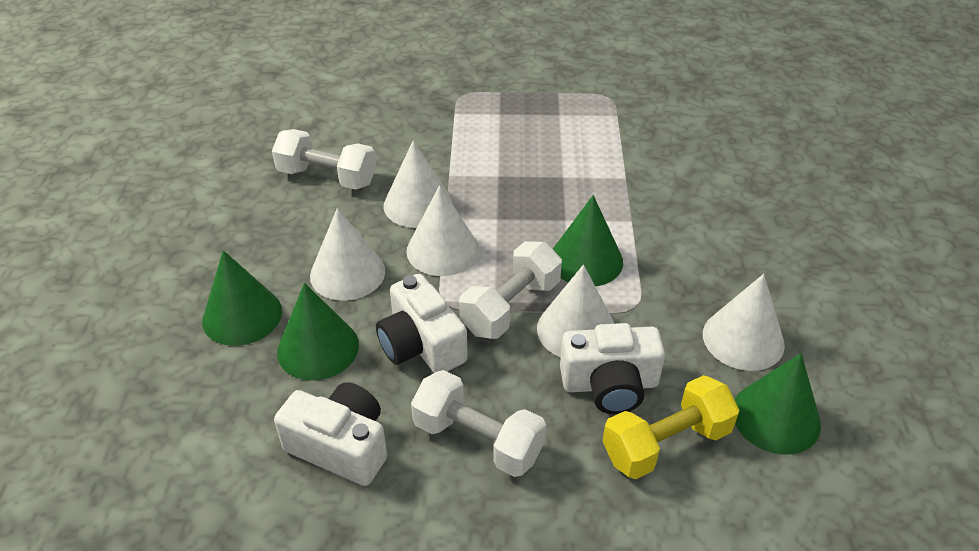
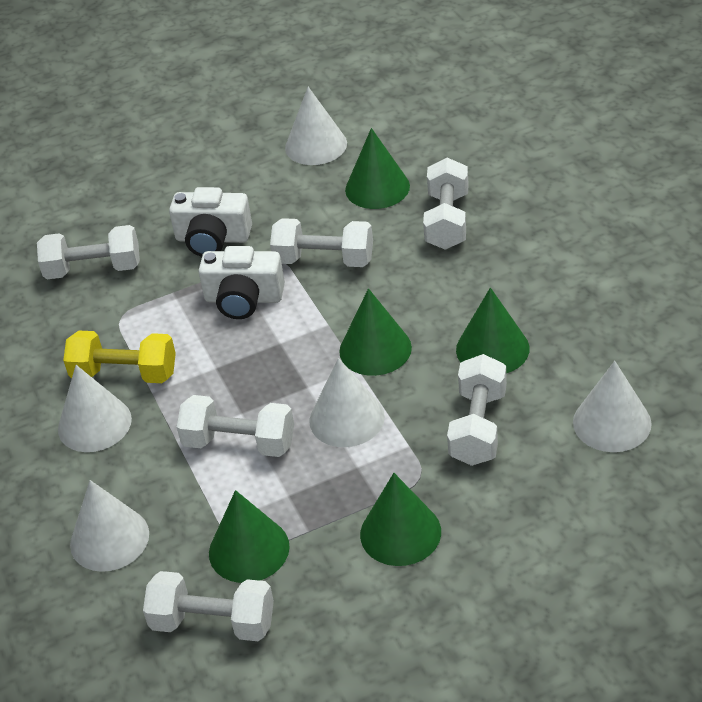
green cone: [202,250,282,346] [277,283,359,381] [553,195,623,286] [734,353,821,455] = 4 -> [209,490,290,583] [339,288,412,376] [345,128,410,209] [360,473,441,566] [456,288,529,373] = 5
white camera: [274,382,387,486] [376,274,468,373] [560,323,665,414] = 3 -> [169,187,252,257] [198,246,285,319] = 2
white dumbbell: [272,129,376,190] [411,370,546,477] [459,241,562,339] = 3 -> [37,225,140,279] [143,571,274,641] [177,395,294,457] [270,218,373,267] [423,158,469,250] [447,354,507,466] = 6

